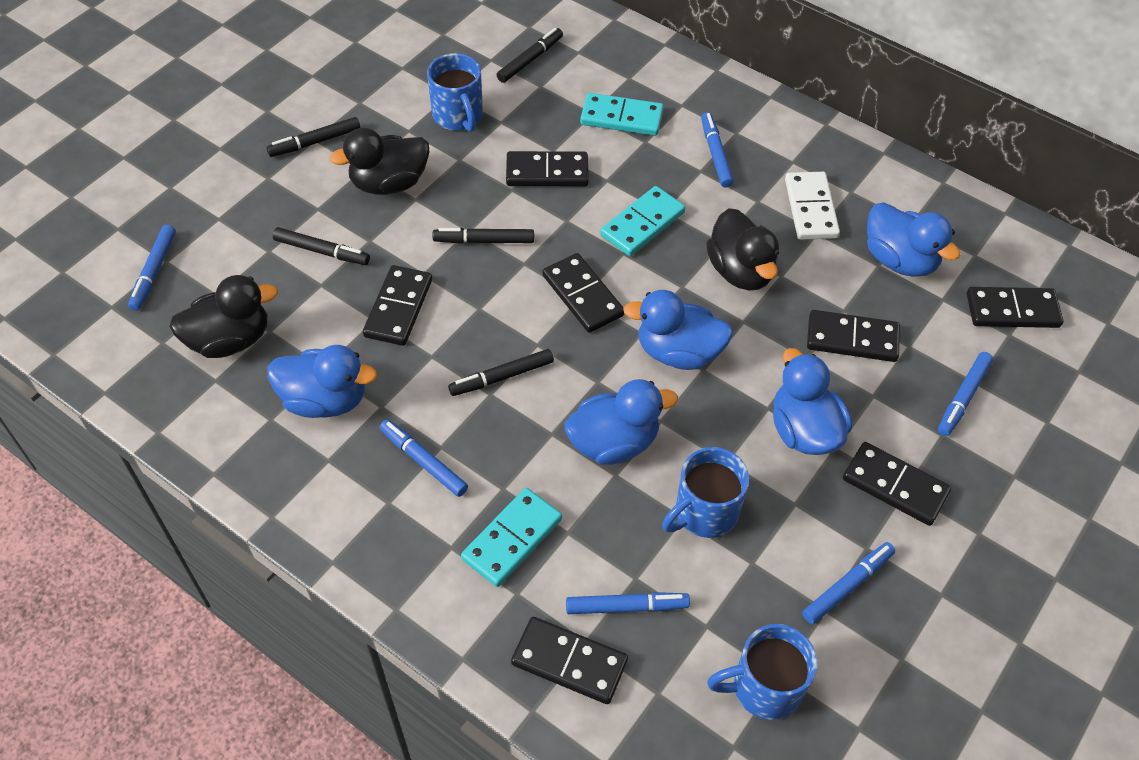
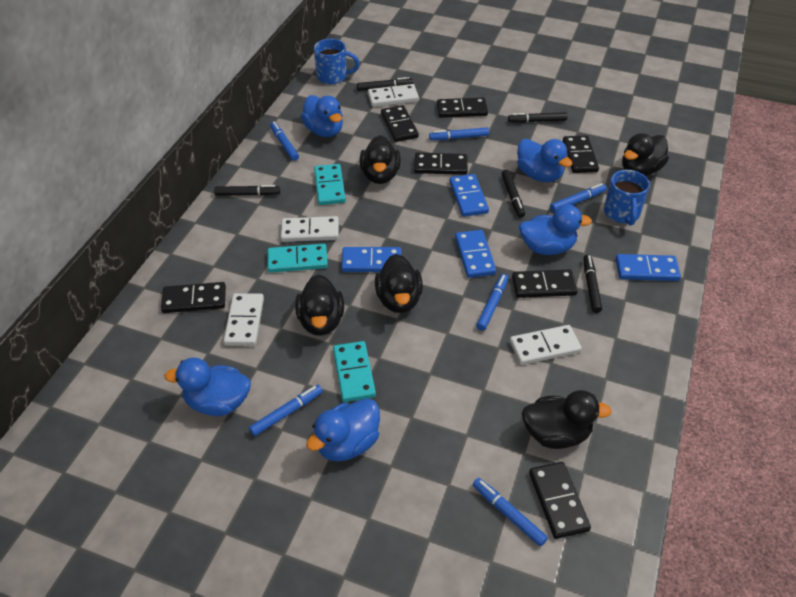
black duck: [169,275,278,358] [329,128,429,195] [706,208,779,291] = 3 -> [295,274,344,336] [360,135,401,184] [375,254,423,313] [522,390,612,449] [622,133,669,176] = 5
blue domino: none = 0 -> [341,247,401,272] [449,174,489,217] [455,230,496,278] [616,254,681,281] = 4
blue mug: [427,53,483,132] [662,447,749,538] [707,624,818,720] = 3 -> [314,39,360,84] [604,170,650,225] = 2
white domino: [785,172,840,240] = 1 -> [223,293,264,346] [281,216,339,242] [368,84,419,107] [510,325,582,365] = 4

